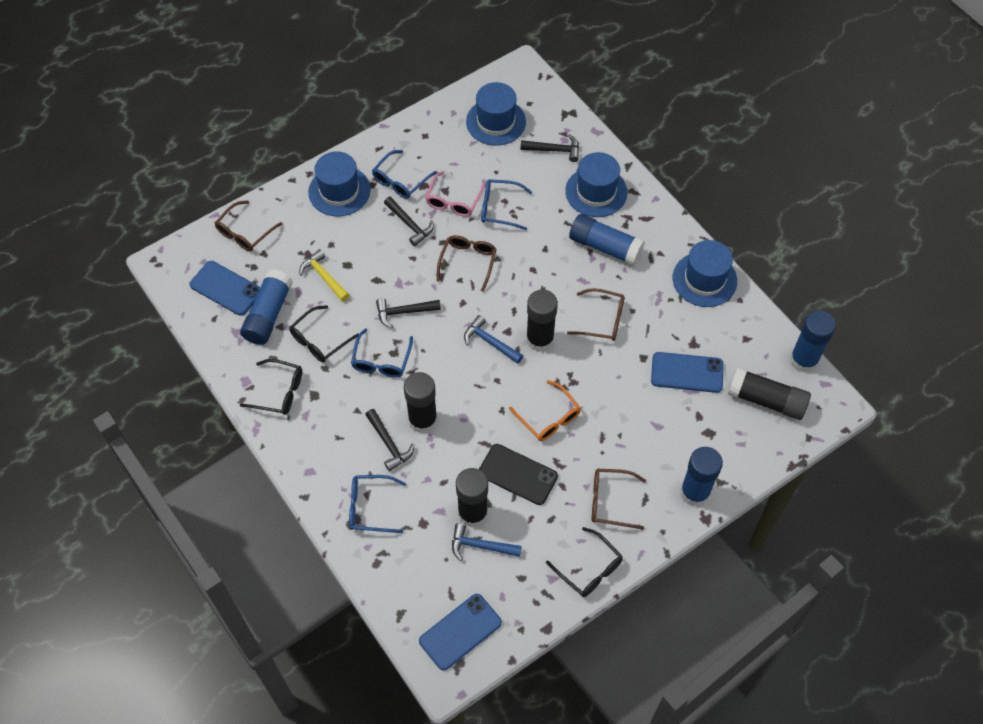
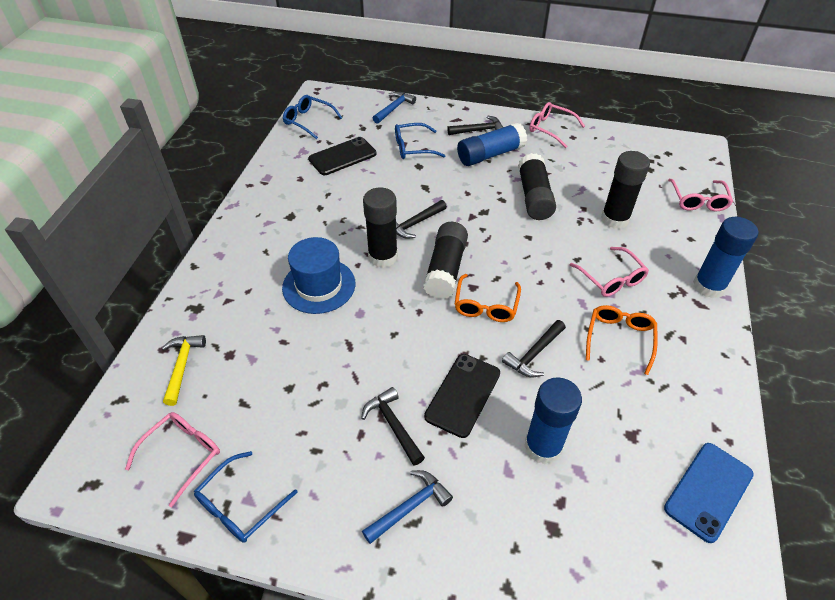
black glasses: [240,359,302,415] [289,305,359,363] [546,527,623,597] = 3 -> none = 0
black phone: [479,444,558,505] = 1 -> [309,137,377,175] [424,354,500,438] = 2
blue glasses: [349,475,406,533] [351,328,413,378] [372,150,437,199] [481,179,532,230] = 4 -> [194,451,298,543] [283,95,342,139] [395,123,446,159] = 3
blue glue stick: [240,269,293,345] [569,214,645,266] [680,447,723,506] [790,311,836,373] = 4 -> [457,122,527,166] [524,377,582,464] [693,217,758,298] = 3
blue hat: [308,151,371,216] [466,82,526,146] [565,152,627,217] [673,240,737,307] = 4 -> [282,237,355,314] = 1
blue phone: [189,261,260,316] [419,594,502,671] [651,352,724,393] = 3 -> [664,443,754,543] = 1
brown glasses: [215,200,283,252] [437,235,497,292] [567,288,625,341] [592,469,646,529] = 4 -> none = 0
orange glasses: [509,380,581,441] = 1 -> [455,274,521,322] [586,305,658,375] = 2
pink glasses: [425,171,485,217] = 1 -> [125,412,220,507] [529,102,585,148] [570,247,649,297] [668,179,733,211] = 4

